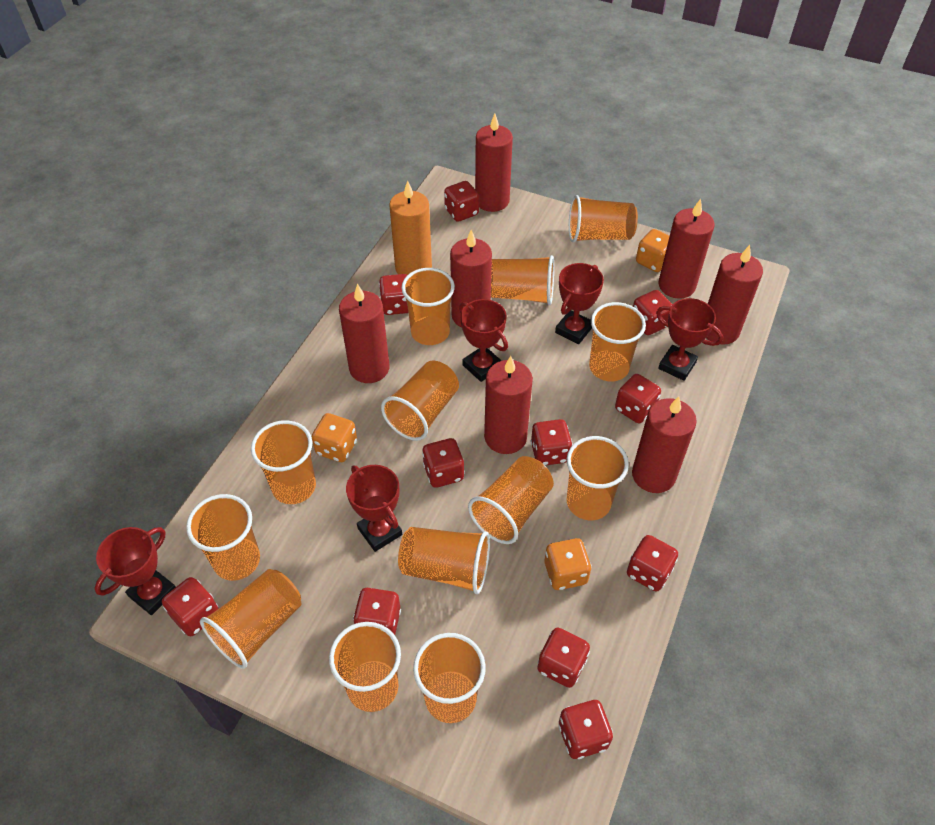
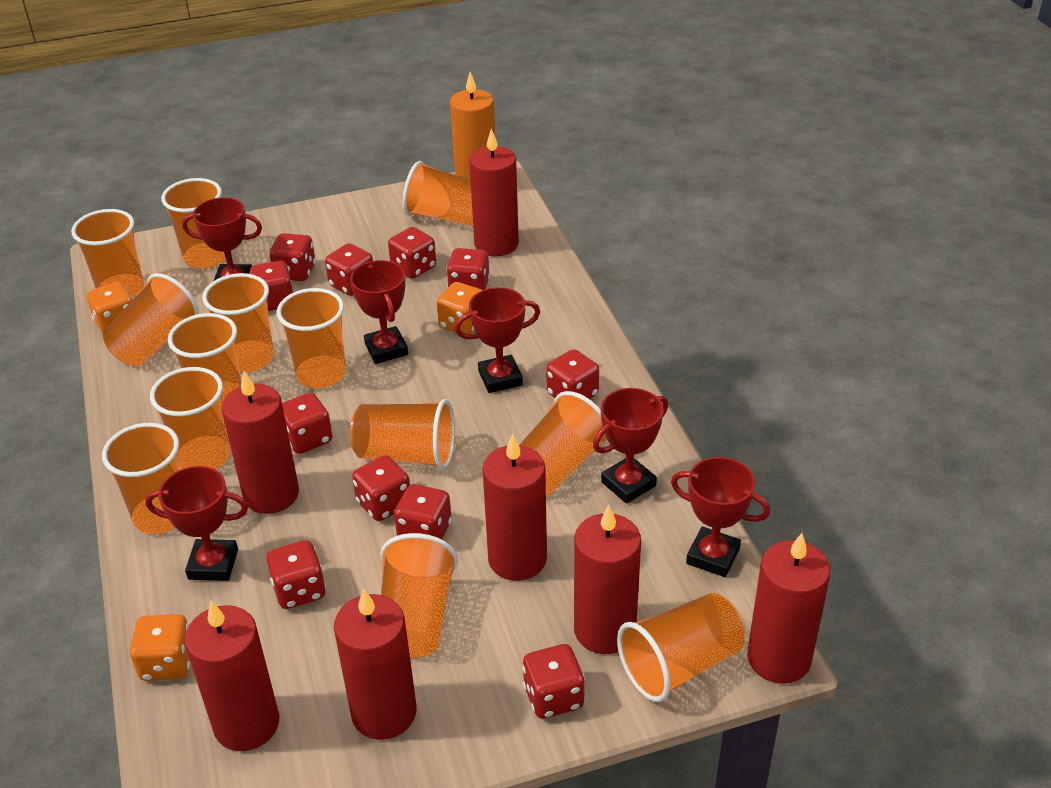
red trophy: [95,527,175,615] [346,465,402,552] [459,299,508,382] [555,263,604,344] [656,298,723,381] = 5 -> [145,466,248,581] [182,197,262,281] [350,260,408,364] [455,287,540,393] [593,388,668,504] [671,457,770,577] = 6

